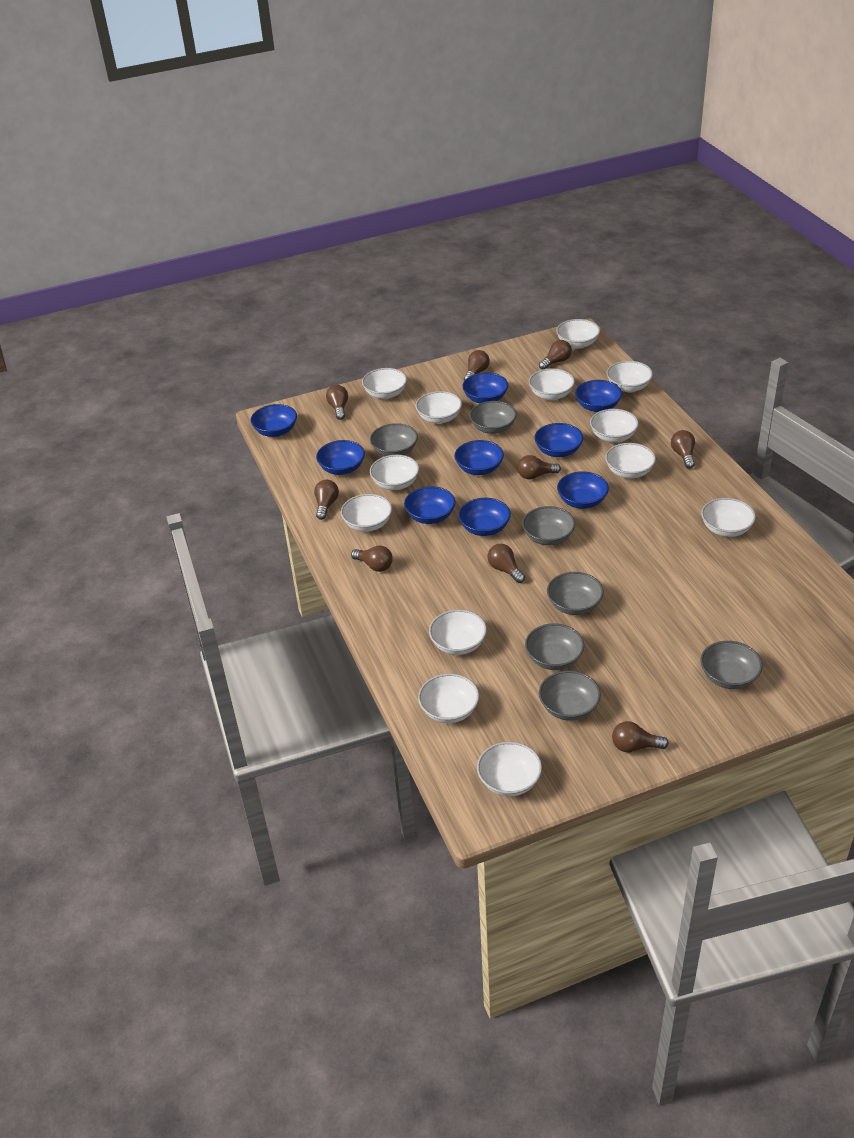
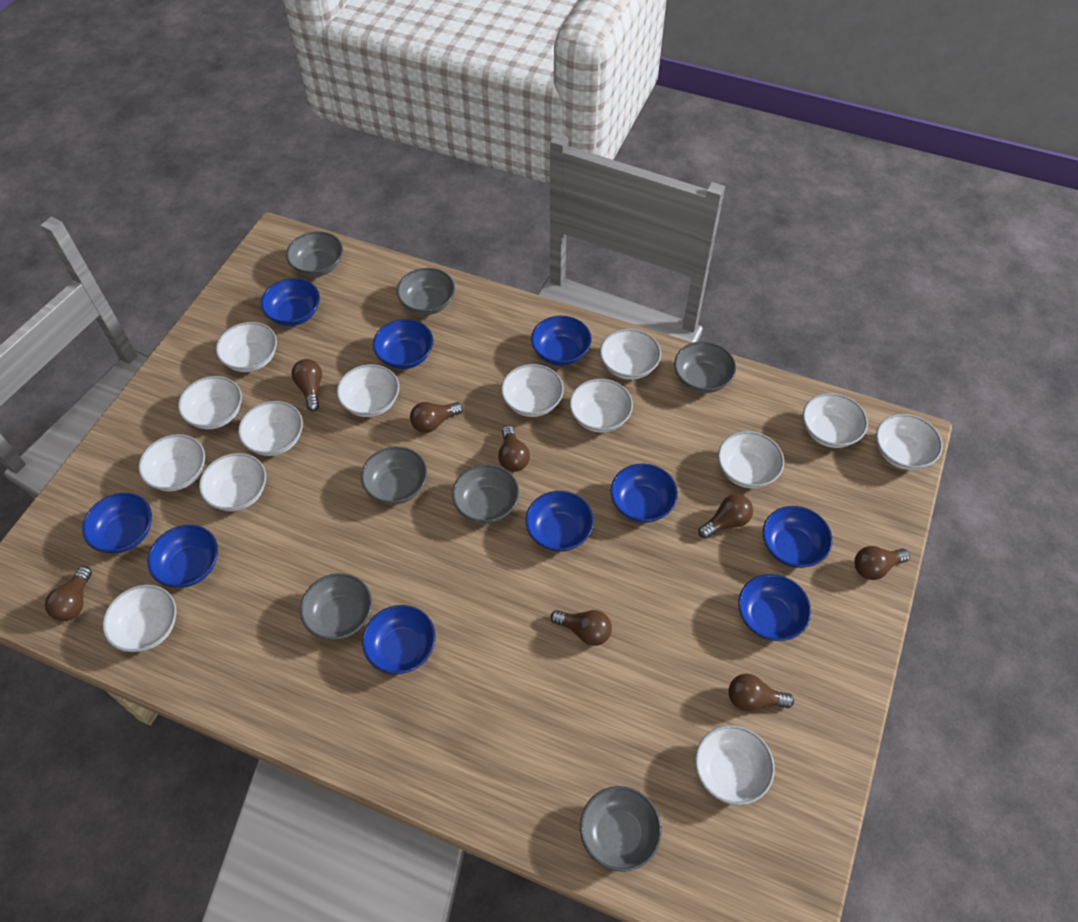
blue bowl: [251,404,297,437] [316,440,365,475] [404,486,455,524] [454,440,504,475] [458,498,511,536] [463,372,508,403] [534,423,583,457] [557,472,609,509] [575,380,622,412] = 9 -> [82,493,152,553] [147,525,218,588] [261,278,320,326] [362,605,436,674] [373,319,433,369] [526,491,594,552] [531,316,592,366] [611,463,678,523] [738,574,811,641] [763,506,833,568] = 10
brown light bulb: [314,480,339,520] [326,385,348,420] [351,545,393,572] [464,350,490,381] [487,544,525,583] [517,455,561,479] [539,340,572,370] [612,721,669,753] [671,430,695,469] = 9 -> [45,566,92,621] [291,359,322,411] [410,402,463,433] [498,426,530,472] [551,610,612,646] [698,494,753,539] [728,674,794,711] [854,546,910,580] = 8
white bowl: [341,494,392,532] [362,368,407,399] [370,455,419,490] [416,391,462,424] [418,674,479,723] [429,610,487,655] [477,742,542,797] [529,368,575,400] [556,319,600,349] [590,409,639,443] [605,443,656,478] [606,361,653,392] [701,498,756,537] = 13 -> [102,585,177,652] [138,434,205,491] [178,376,242,429] [199,453,266,511] [216,322,277,372] [238,401,303,456] [337,364,399,417] [501,364,564,417] [569,379,633,432] [600,329,661,380] [695,725,775,805] [718,431,784,488] [803,393,868,448] [876,414,943,470] = 14

